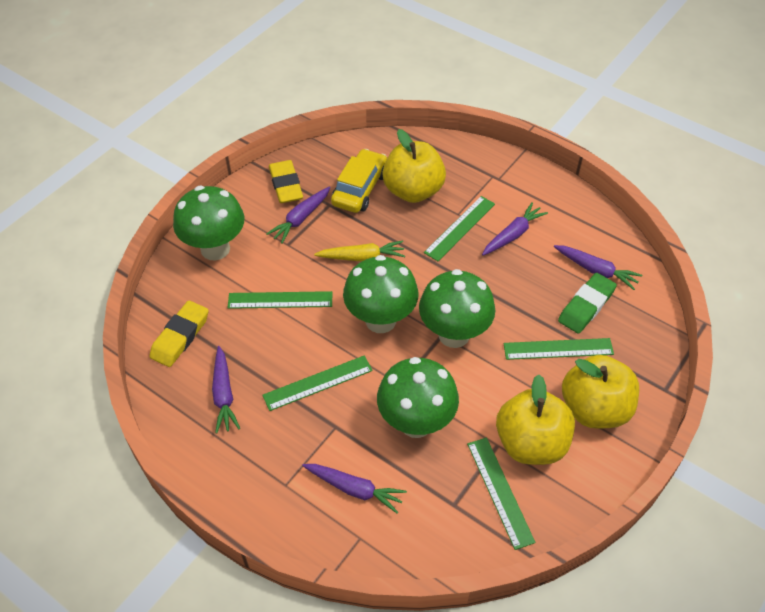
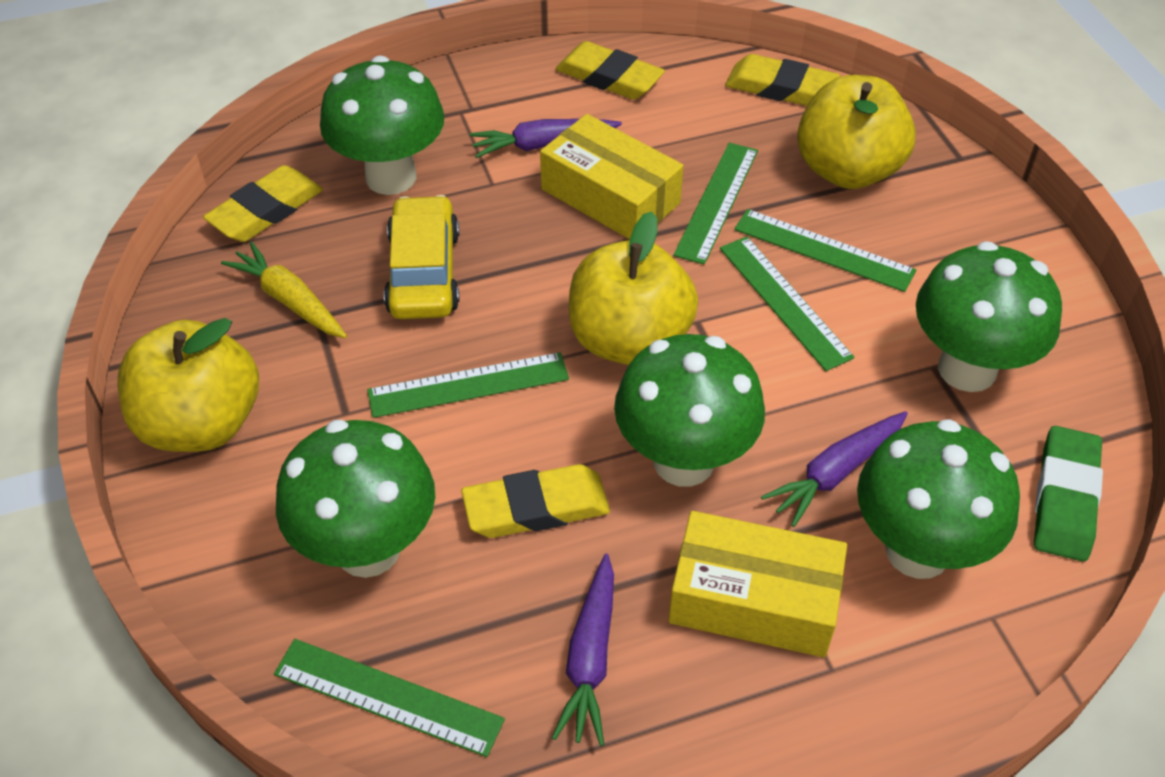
green mushroom: [173,186,244,260] [343,255,419,333] [377,357,459,438] [419,269,495,348] = 4 -> [276,420,435,578] [320,56,445,195] [614,334,765,487] [857,419,1020,579] [916,241,1062,392] = 5
purple carrot: [212,346,240,434] [266,187,331,244] [302,464,407,514] [482,202,548,256] [554,245,642,290] = 5 -> [469,119,622,158] [552,554,614,746] [761,411,908,527] = 3
yellow box: none = 0 -> [540,114,683,239] [668,511,847,657] = 2
yellow eraser: [149,300,209,367] [269,160,303,203] = 2 -> [203,165,323,242] [461,464,610,538] [556,41,665,100] [725,54,840,106] = 4

